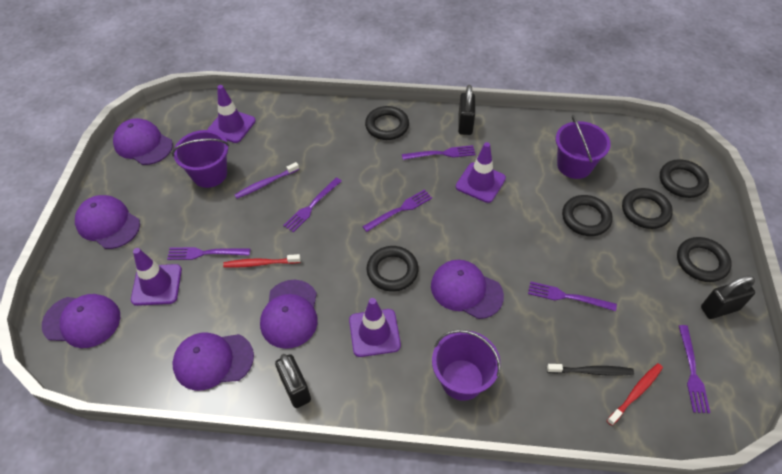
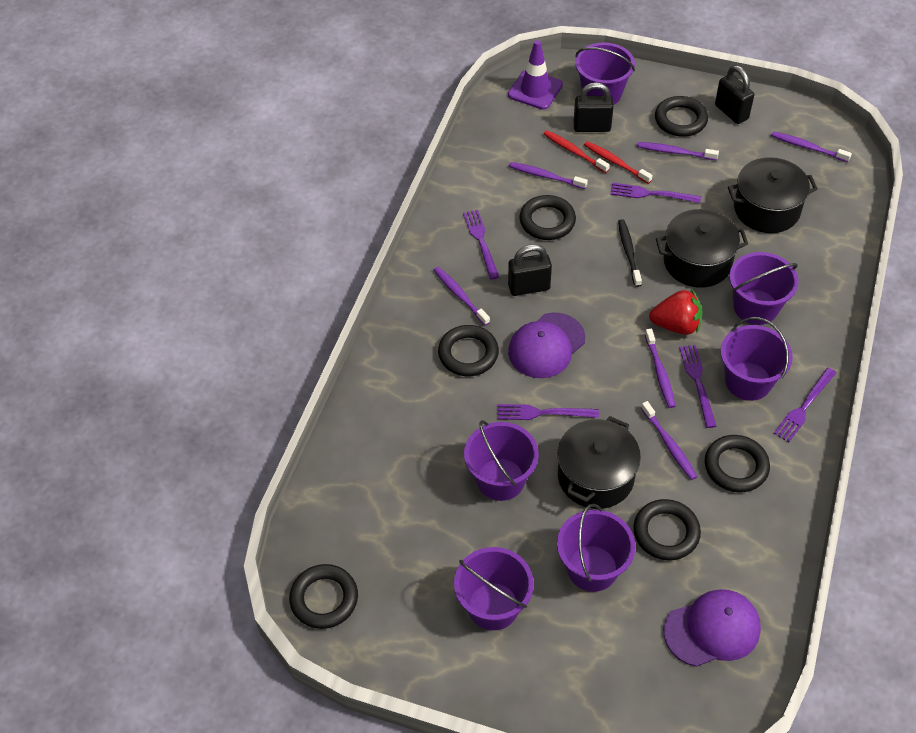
black pot: none = 0 -> [557,416,641,509] [656,209,748,288] [728,157,818,233] = 3
purple bucket: [172,130,229,188] [432,330,501,401] [556,115,611,179] = 3 -> [454,547,534,630] [464,420,539,501] [557,504,636,592] [575,42,635,105] [720,317,793,401] [729,252,799,325] = 6
purple cap: [42,294,120,348] [75,195,140,249] [113,118,173,165] [172,333,254,390] [260,280,318,349] [431,260,504,319] = 6 -> [508,312,585,378] [664,589,761,667] = 2
purple fork: [167,247,250,260] [283,177,342,233] [362,189,432,232] [402,145,476,160] [528,281,617,311] [679,325,710,413] = 6 -> [463,209,499,280] [497,404,599,420] [610,183,701,203] [679,345,716,428] [774,368,836,442] = 5
purple toothbrush: [235,162,299,199] = 1 -> [434,267,490,326] [509,162,588,189] [637,142,719,160] [641,401,697,480] [645,329,675,408] [771,131,852,162] = 6
purple traffic cone: [131,248,182,306] [207,85,256,143] [349,298,401,357] [456,142,506,203] = 4 -> [508,40,563,110] = 1
red strawberry: none = 0 -> [649,290,703,335] = 1

